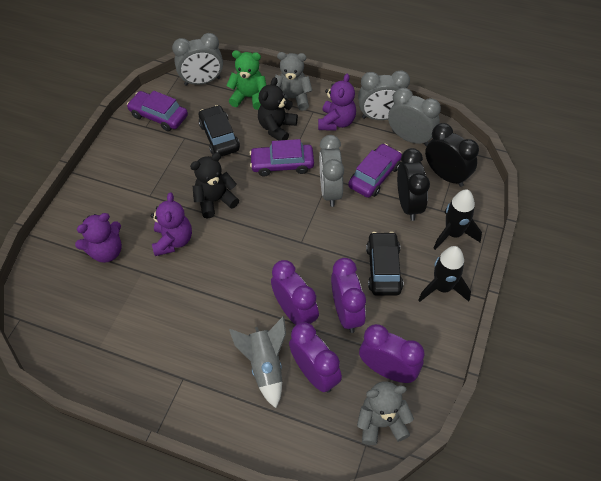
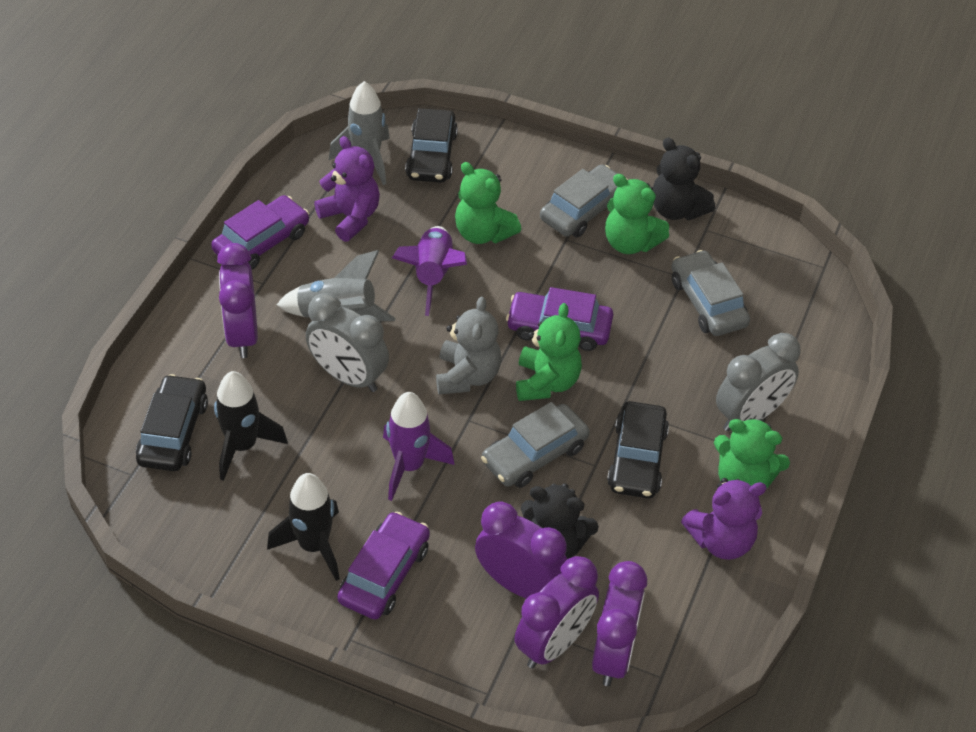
black car: [199,105,240,156] [366,232,403,296] = 2 -> [136,374,208,471] [405,108,458,183] [607,401,669,498] = 3
black clock: [397,148,430,221] [425,123,479,187] = 2 -> none = 0
green teddy bear: [226,50,266,110] = 1 -> [455,162,521,244] [516,303,582,401] [605,174,669,254] [714,418,790,489] = 4
grey car: none = 0 -> [481,402,590,488] [540,164,628,237] [671,250,750,336] = 3
grey clock: [172,33,223,86] [319,135,344,207] [358,70,410,120] [388,87,441,146] = 4 -> [306,293,389,392] [716,333,800,431] = 2
grey rocket: [229,316,286,408] = 1 -> [277,250,396,321] [329,81,390,185] = 2
grey teddy bear: [275,52,312,111] [357,381,414,445] = 2 -> [436,297,501,394] = 1
purple rocket: none = 0 -> [383,392,455,501] [392,226,467,316] = 2
purple teddy bear: [75,213,122,263] [151,193,192,256] [318,74,356,131] = 3 -> [314,136,380,242] [681,478,767,560] = 2

